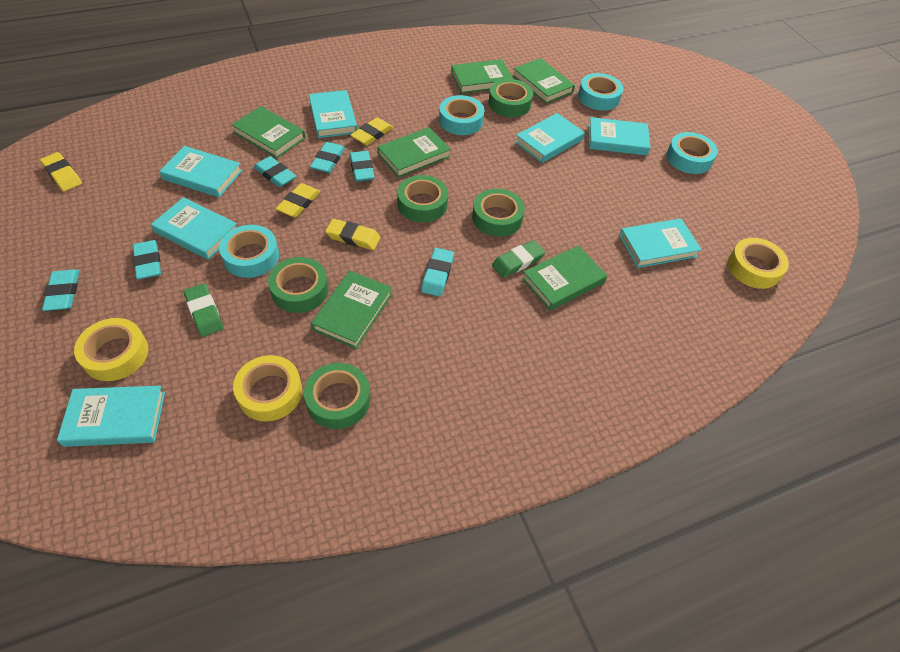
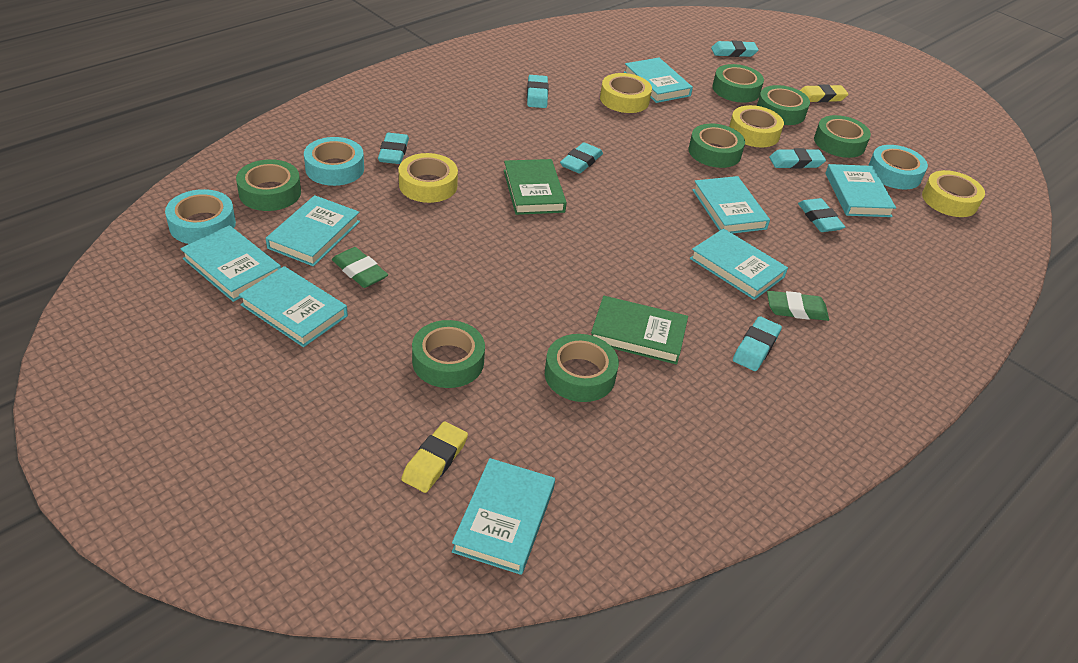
green book: [232,106,305,158] [311,271,392,349] [377,127,451,178] [451,59,513,94] [512,58,575,104] [522,246,608,311] = 6 -> [504,159,567,215] [591,296,688,365] = 2
green tape: [268,257,328,313] [304,363,370,429] [397,175,448,222] [472,189,525,237] [488,79,533,117] = 5 -> [236,159,301,211] [412,320,485,388] [545,334,619,402] [688,124,745,168] [712,64,764,103] [757,85,810,125] [814,115,871,158] = 7
turquoise book: [57,386,165,447] [151,197,237,260] [159,146,242,197] [309,90,357,138] [515,113,585,163] [588,117,651,156] [619,219,702,268] = 7 -> [180,225,281,302] [239,266,348,347] [266,195,360,266] [452,458,555,575] [624,58,693,103] [690,228,788,300] [692,176,770,234] [825,164,896,217] = 8
turquoise eraser: [42,269,79,311] [133,240,161,279] [254,156,296,187] [310,142,345,173] [350,151,375,182] [421,248,454,296] = 6 -> [378,133,409,164] [527,75,548,108] [560,142,603,174] [711,41,759,57] [733,316,782,371] [769,148,826,169] [798,198,845,232] = 7
turquoise tape: [219,225,279,278] [439,95,484,135] [578,73,624,110] [666,132,718,174] = 4 -> [165,189,236,244] [304,137,364,186] [868,145,928,189] = 3
yellow eraser: [40,152,82,191] [276,183,320,218] [325,219,380,250] [350,117,393,146] = 4 -> [401,422,468,493] [800,84,849,102] = 2
yellow tape: [74,318,148,381] [233,355,302,421] [728,238,789,289] = 3 -> [399,153,458,203] [600,73,652,113] [729,105,784,147] [922,170,985,217] = 4

